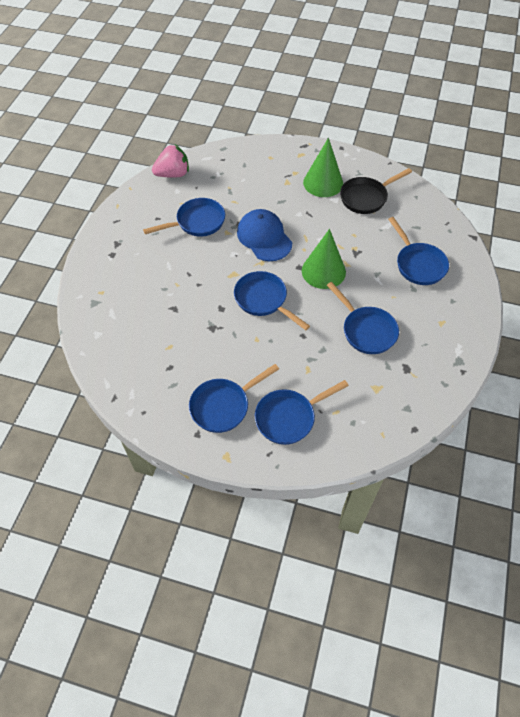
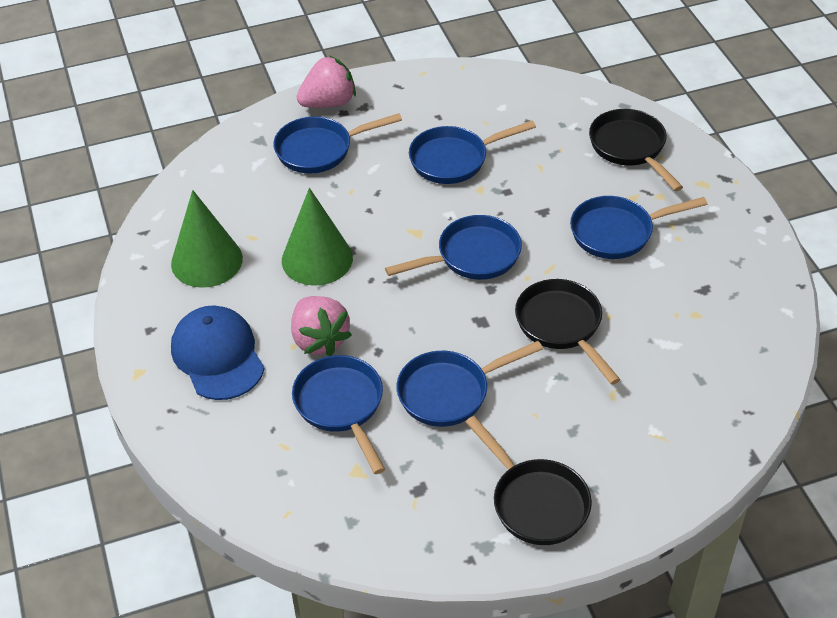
black pan: [340,168,412,214] = 1 -> [466,416,592,545] [515,279,621,385] [589,109,683,191] = 3
pink strawberry: [152,144,189,178] = 1 -> [291,296,352,356] [297,55,356,108] = 2

